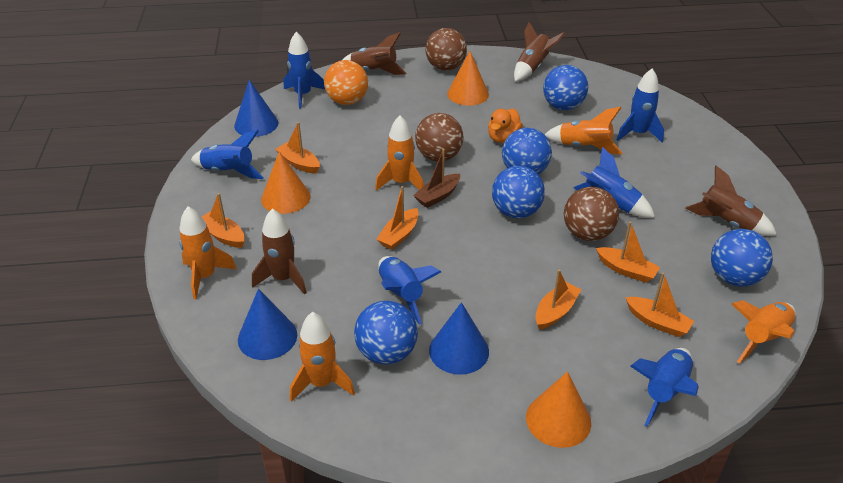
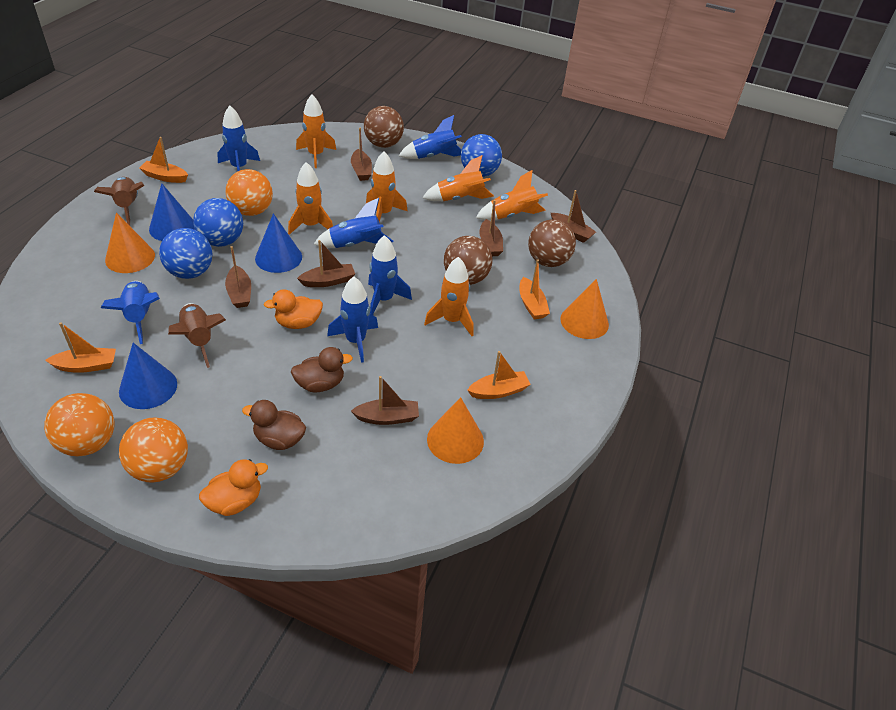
blue ball: [354,301,418,365] [492,166,545,218] [502,128,552,174] [543,65,588,110] [711,229,773,286] = 5 -> [159,228,213,279] [193,198,243,247] [461,134,502,177] = 3
brown boat: [413,149,460,208] = 1 -> [225,246,251,308] [297,240,355,287] [351,128,372,181] [351,376,419,425] [479,200,503,256] [551,190,596,243] = 6
brown duck: none = 0 -> [242,400,306,450] [291,347,353,392] = 2
brown rocket: [252,209,307,294] [342,32,407,75] [514,22,565,82] [685,165,777,236] = 4 -> [94,177,144,226] [168,303,226,368] = 2
orange ball: [324,60,368,105] = 1 -> [44,393,114,457] [119,418,188,483] [226,169,273,216] = 3
orange boat: [202,193,245,248] [275,122,320,174] [376,186,419,250] [535,269,581,330] [596,221,660,283] [625,272,694,337] = 6 -> [45,322,116,373] [139,137,188,183] [467,351,531,399] [519,259,550,319] = 4
orange duck: [488,109,523,143] = 1 -> [199,459,268,516] [264,289,323,329] = 2
orange rocket: [179,206,237,299] [290,312,355,402] [375,115,424,190] [545,107,623,154] [732,300,796,364] = 5 -> [288,162,333,235] [296,95,336,168] [366,151,408,222] [422,155,494,201] [424,257,474,336] [476,170,548,220] = 6

